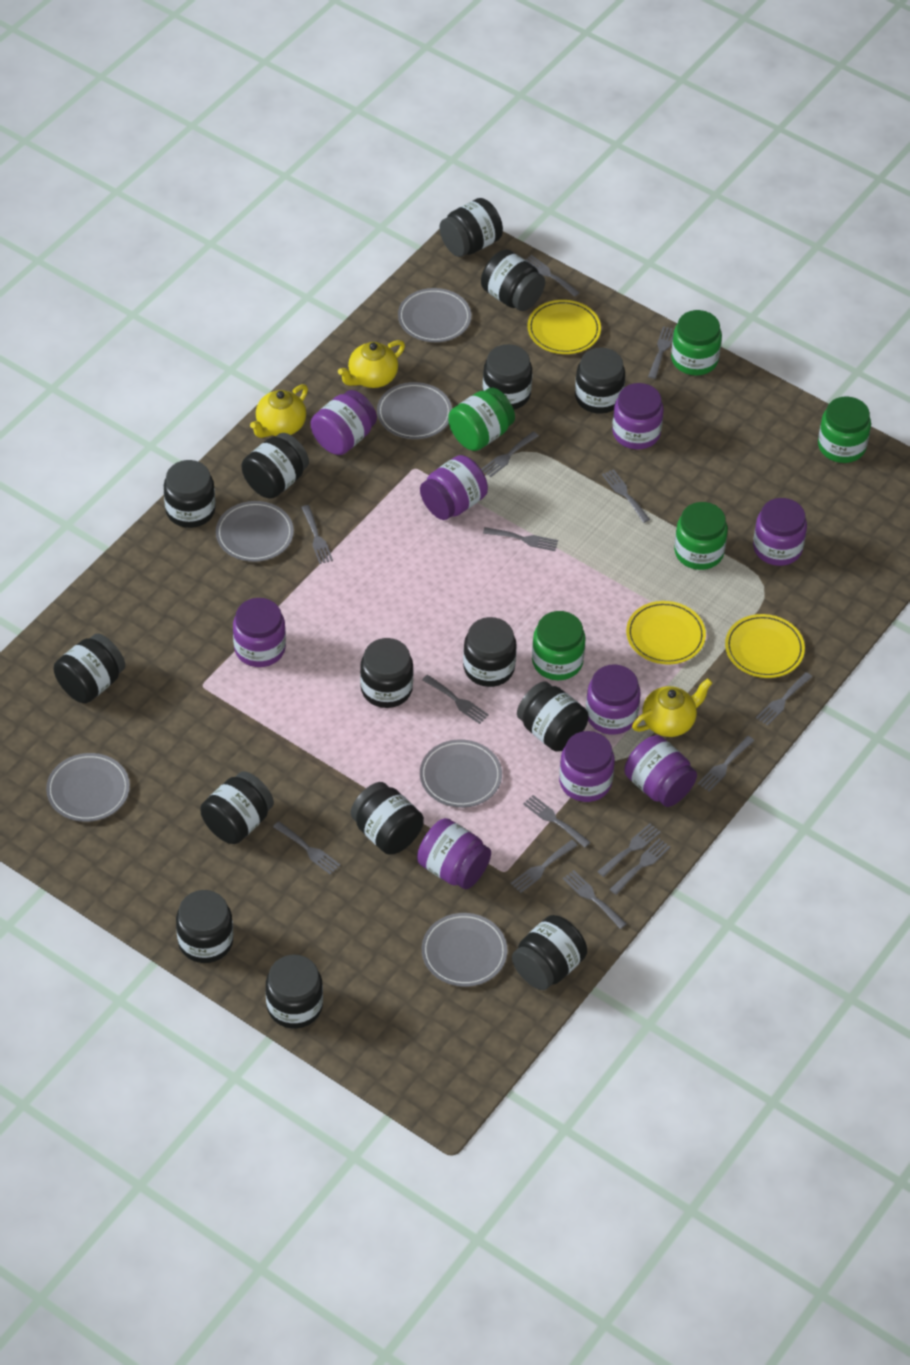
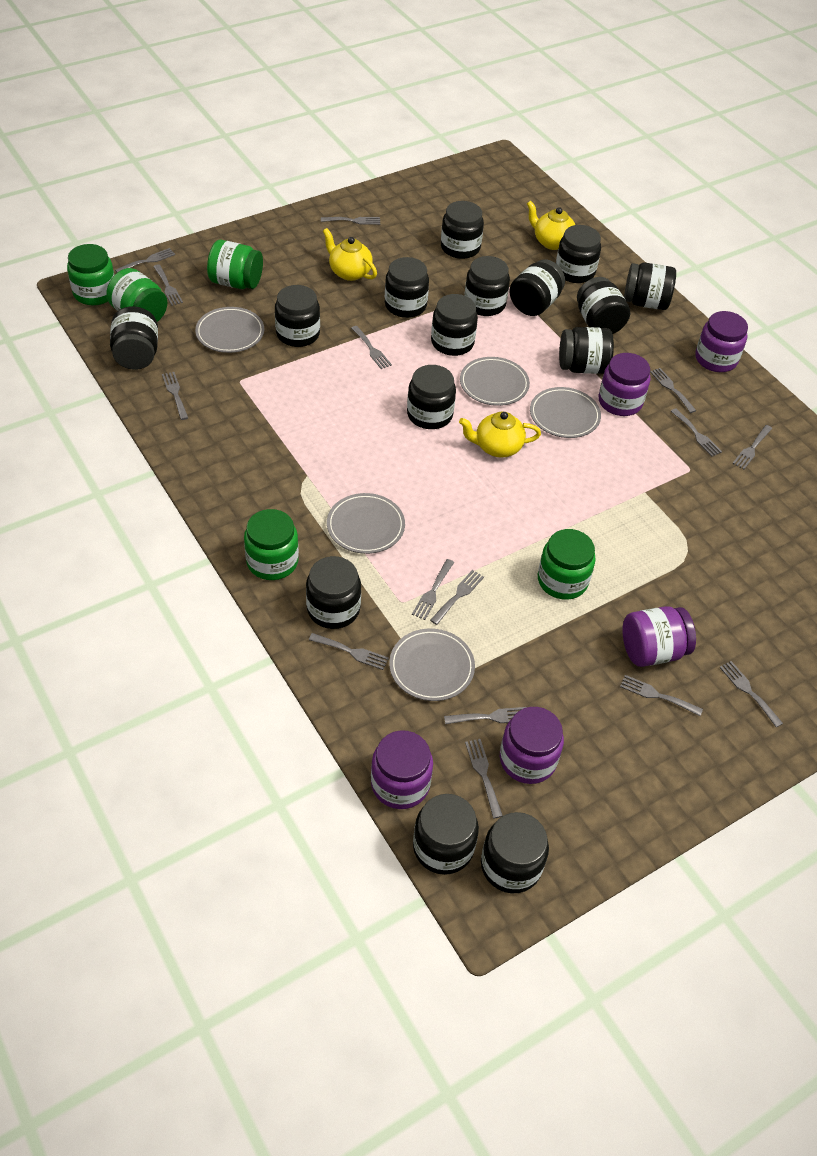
grey plate: [46,753,130,822] [216,501,294,562] [377,382,452,439] [398,288,471,342] [420,739,502,808] [422,913,508,987] = 6 -> [195,307,264,353] [327,493,405,554] [389,628,475,701] [460,357,530,406] [530,387,601,438] = 5
purple jar: [233,598,286,667] [311,390,377,455] [417,818,491,889] [420,455,488,520] [559,731,615,802] [586,664,641,735] [612,383,664,449] [624,735,697,807] [753,498,807,566] = 9 -> [371,730,433,809] [500,707,564,784] [599,353,650,416] [622,606,696,667] [695,311,748,372] = 5
yellow plate: [527,300,601,354] [626,601,706,664] [725,614,805,678] = 3 -> none = 0

